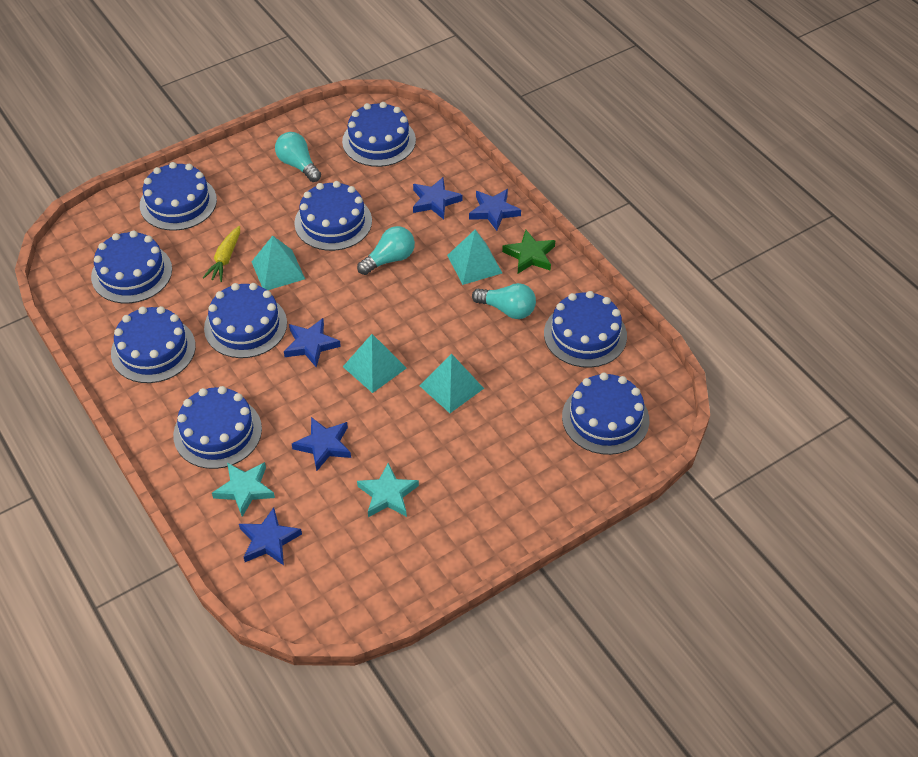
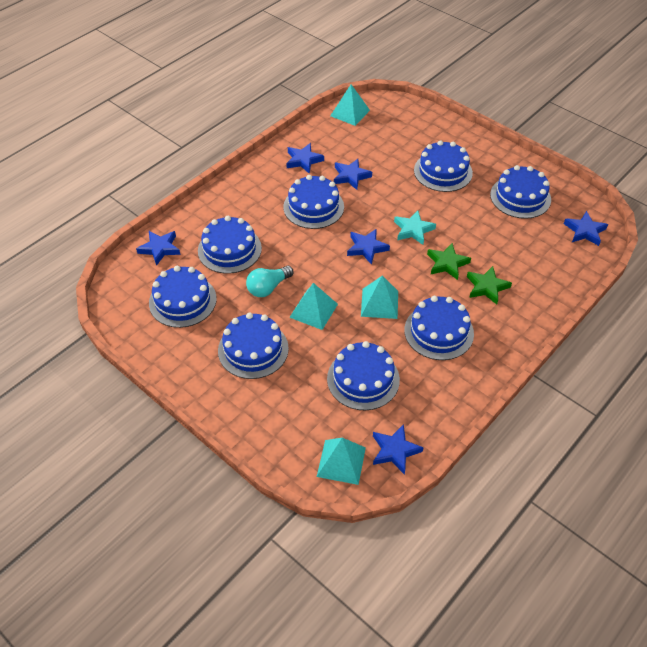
blue cake: [91,230,172,303] [111,306,196,383] [140,162,217,231] [173,386,262,469] [204,283,287,358] [294,181,372,251] [342,102,416,167] [544,291,627,368] [562,372,649,455] = 9 -> [149,266,217,328] [198,216,262,274] [218,313,289,379] [283,175,344,229] [327,341,400,411] [404,296,474,360] [414,140,473,192] [490,165,551,219] = 8
blue star: [239,507,302,565] [284,318,341,368] [292,417,351,471] [413,177,462,219] [469,189,521,231] = 5 -> [136,231,181,266] [286,143,324,174] [334,159,372,190] [347,229,390,265] [373,424,424,475] [564,211,608,246] = 6
green star: [502,230,555,273] = 1 -> [427,243,471,280] [467,266,512,304] = 2
turquoise light bulb: [275,132,321,182] [357,226,415,275] [472,283,536,319] = 3 -> [246,266,294,297] = 1
turquoise star: [212,462,275,517] [357,463,419,517] = 2 -> [394,210,436,245] = 1
yellow carrot: [203,226,240,282] = 1 -> none = 0

